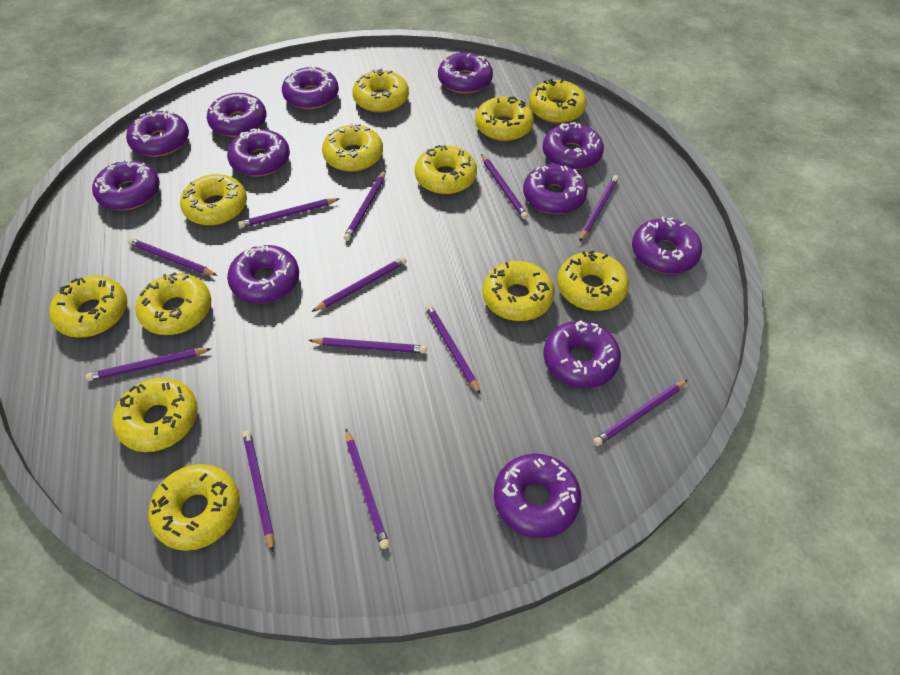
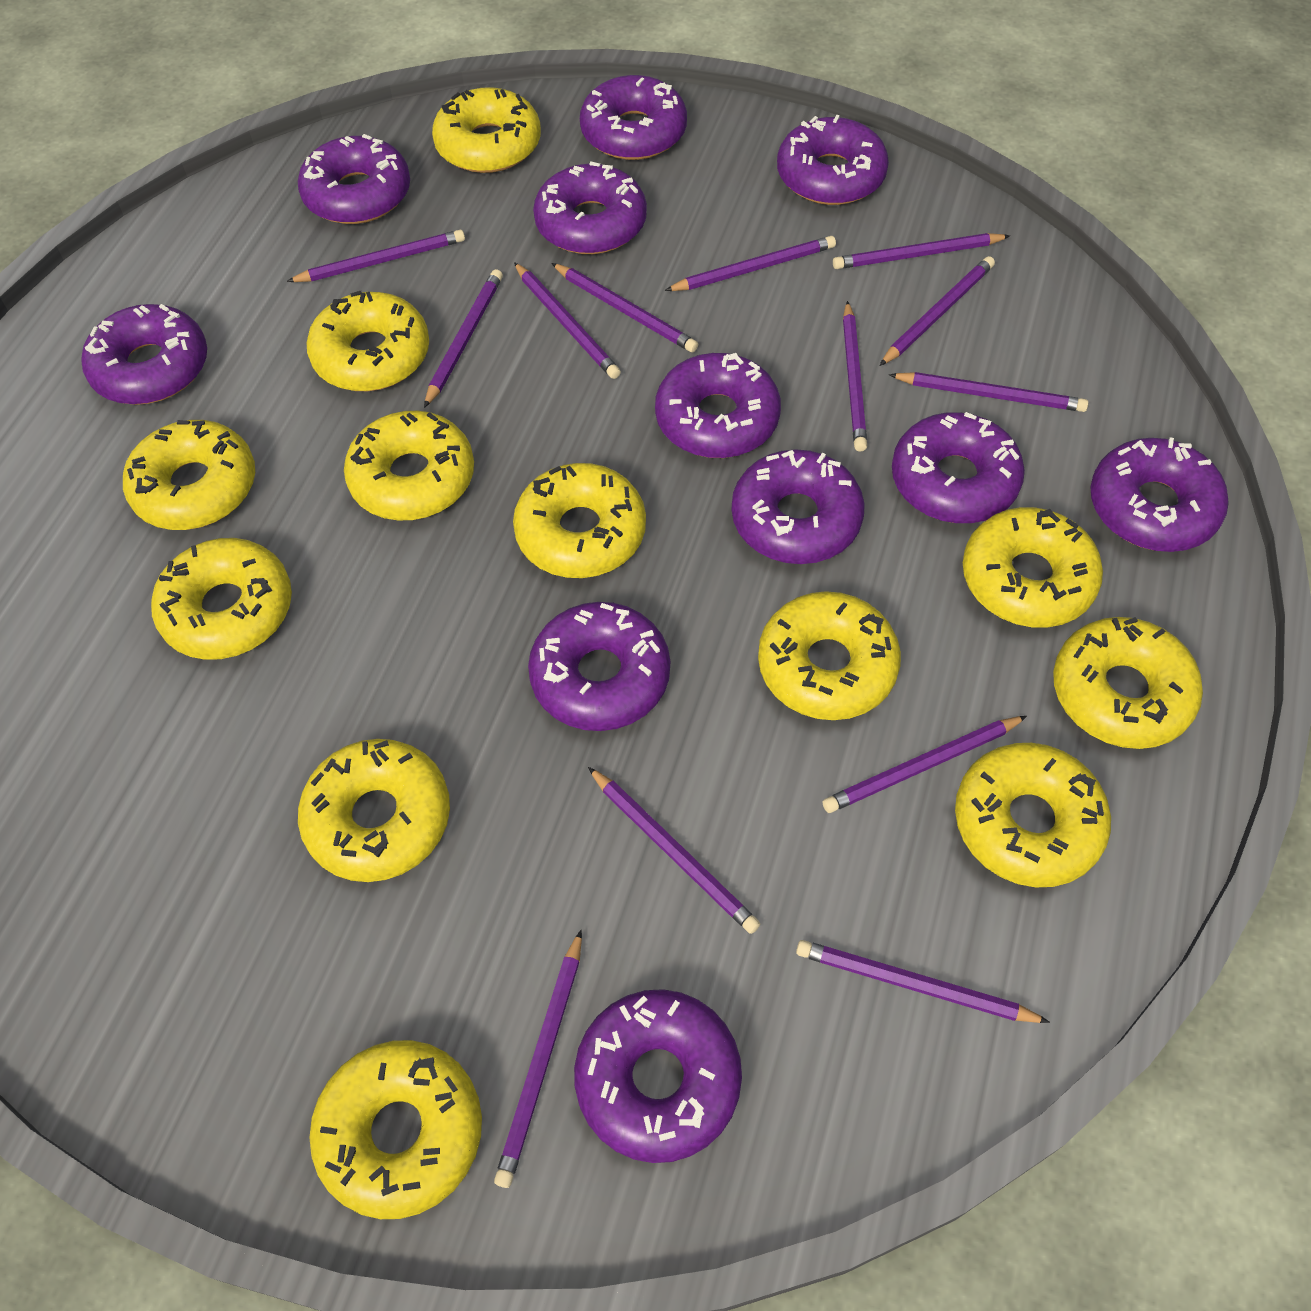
purple donut: [92,160,160,210] [126,110,189,157] [207,93,266,137] [227,129,290,177] [227,244,299,303] [282,67,339,109] [438,52,493,94] [494,453,581,538] [523,164,588,214] [542,122,604,170] [543,320,621,388] [632,217,702,274] = 12 -> [82,304,207,405] [298,134,410,224] [528,602,670,731] [533,162,647,254] [574,989,742,1163] [580,75,687,160] [655,353,781,458] [732,449,865,564] [777,115,889,205] [892,412,1025,523] [1091,437,1229,552] = 11
purple pencil: [86,348,211,381] [128,238,217,276] [238,198,340,228] [243,430,274,552] [308,338,427,353] [311,257,407,312] [343,171,386,241] [346,429,390,549] [425,304,481,395] [481,154,528,219] [579,175,619,242] [593,380,688,446] = 12 -> [286,230,465,282] [424,269,503,408] [494,930,582,1188] [514,262,621,379] [551,263,698,352] [588,767,760,934] [664,236,836,291] [796,940,1050,1023] [822,716,1027,813] [833,233,1010,269] [843,301,867,452] [879,256,995,366] [889,372,1089,412] = 13

